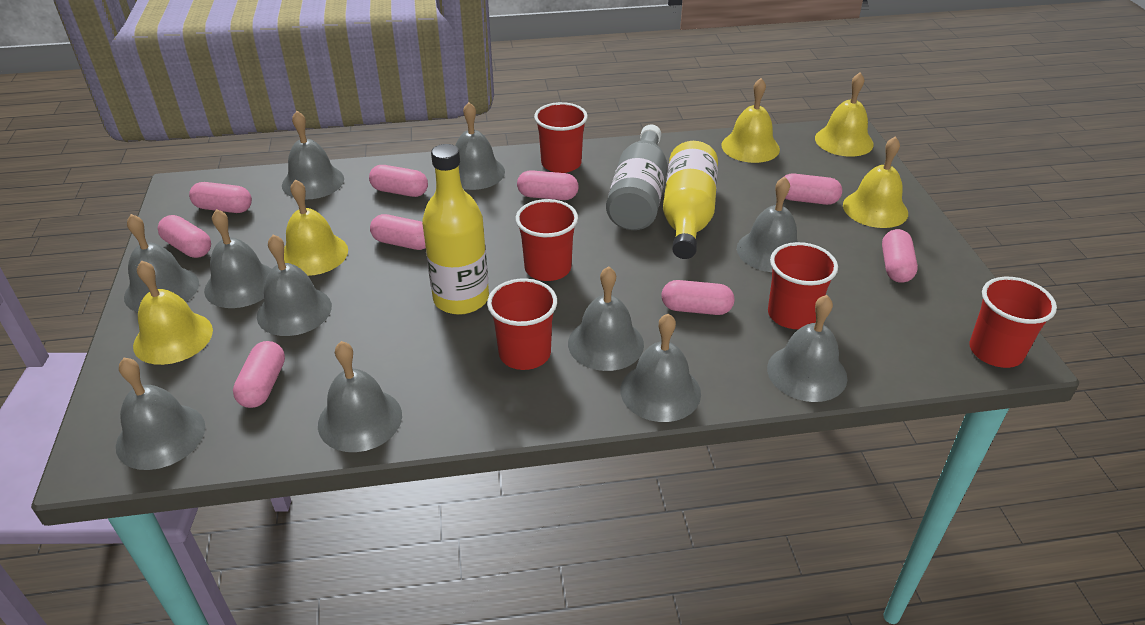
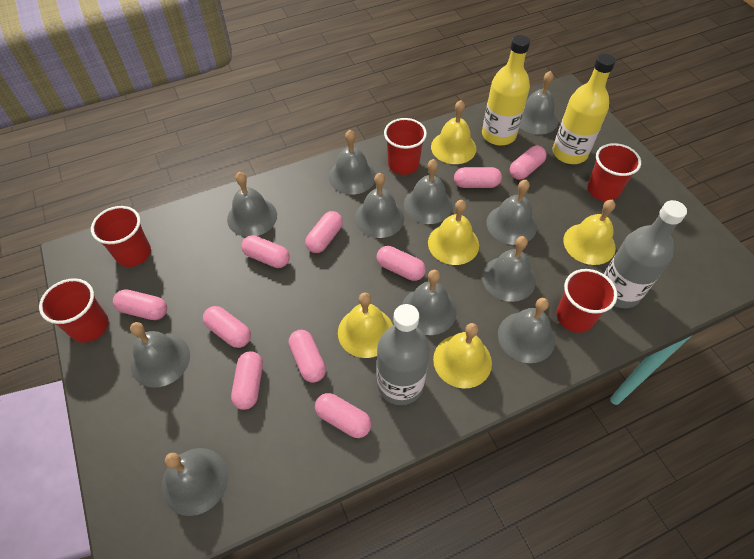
grey bottle: [606,125,667,230] = 1 -> [377,304,430,405] [604,200,687,308] = 2
pink capsule: [158,215,211,258] [189,182,252,213] [233,341,285,408] [369,165,428,197] [370,214,426,250] [517,170,578,200] [661,280,734,315] [784,174,842,205] [882,229,918,283] = 9 -> [113,289,167,320] [203,306,251,348] [231,351,263,410] [241,235,290,268] [288,330,326,383] [305,211,343,253] [315,393,371,438] [377,246,426,281] [454,167,502,188] [510,146,547,180] = 10

